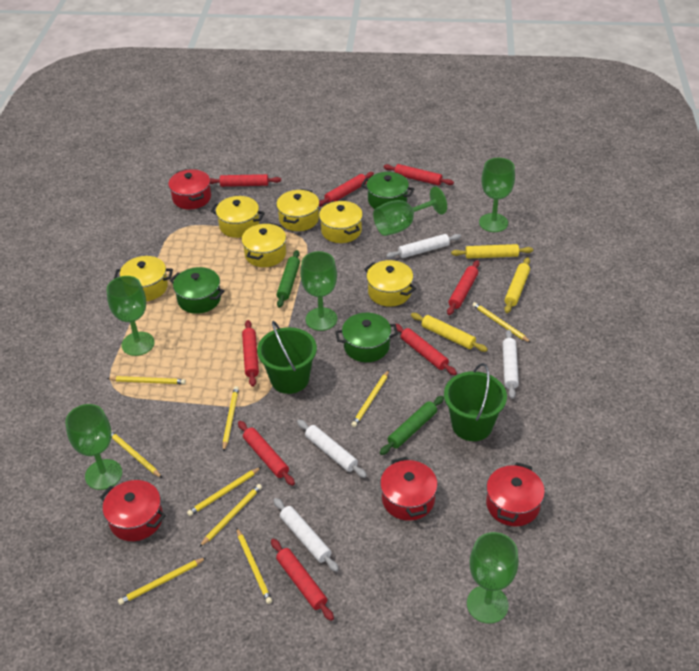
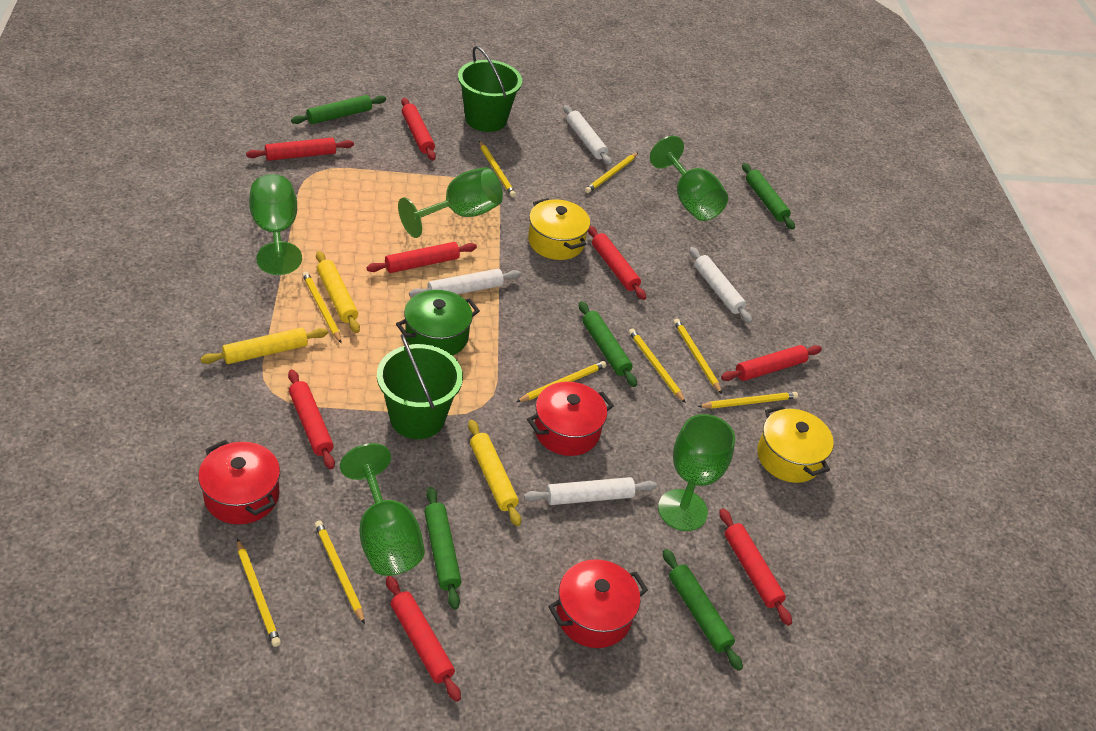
green goblet: [65,404,122,490] [107,276,155,356] [300,251,337,331] [373,186,447,236] [467,532,519,624] [479,158,515,232] = 6 -> [249,174,302,275] [340,443,425,576] [398,167,503,238] [650,136,728,221] [658,414,735,531] = 5
green pot: [170,267,225,314] [335,313,398,362] [361,172,414,209] = 3 -> [396,290,480,356] = 1
green rolling pin: [277,250,300,308] [380,396,444,455] = 2 -> [291,95,386,124] [424,487,462,610] [579,301,637,387] [663,549,743,671] [742,163,795,230] = 5
red pot: [100,480,166,541] [168,169,211,209] [380,457,438,521] [486,462,545,526] = 4 -> [198,440,280,524] [527,382,614,456] [548,559,648,648] = 3
yellow pot: [114,256,173,301] [211,196,265,238] [241,223,286,267] [276,189,319,231] [319,201,363,243] [364,260,416,307] = 6 -> [528,198,590,260] [757,405,834,483] = 2

